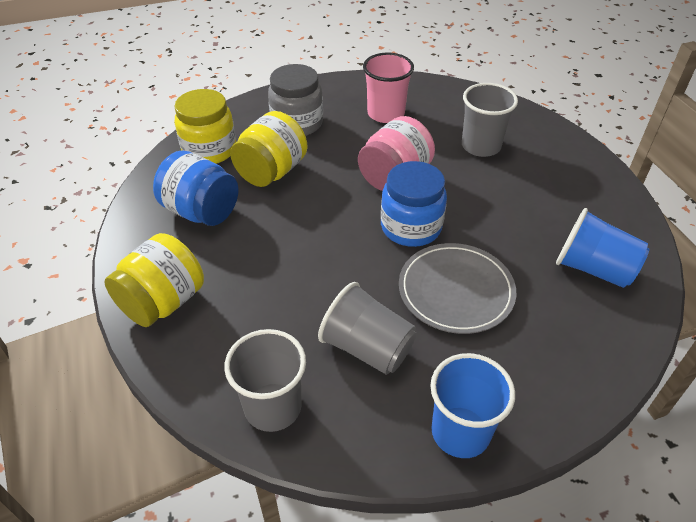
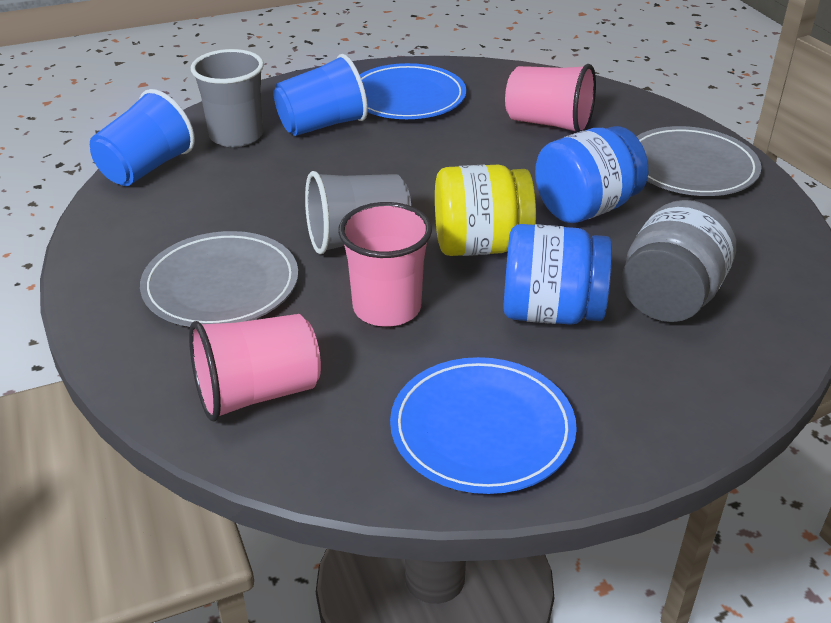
blue plate: none = 0 -> [360,63,466,119] [390,357,577,494] = 2
grey cup: [224,329,306,432] [318,282,417,375] [462,83,518,157] = 3 -> [191,49,264,147] [305,171,411,254] = 2
grey plate: [399,243,516,334] = 1 -> [140,231,298,327] [636,126,761,196] = 2
pink cup: [363,53,414,123] = 1 -> [189,314,321,421] [338,202,432,327] [505,64,596,133] = 3
pink jar: [358,116,435,191] = 1 -> none = 0
yellow jar: [104,233,204,327] [174,89,236,164] [230,111,308,187] = 3 -> [435,165,536,256] = 1

